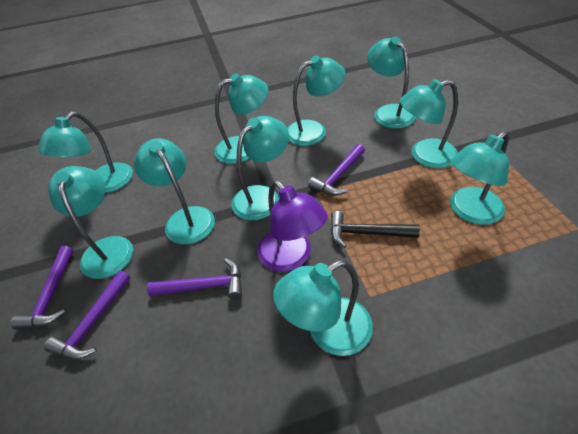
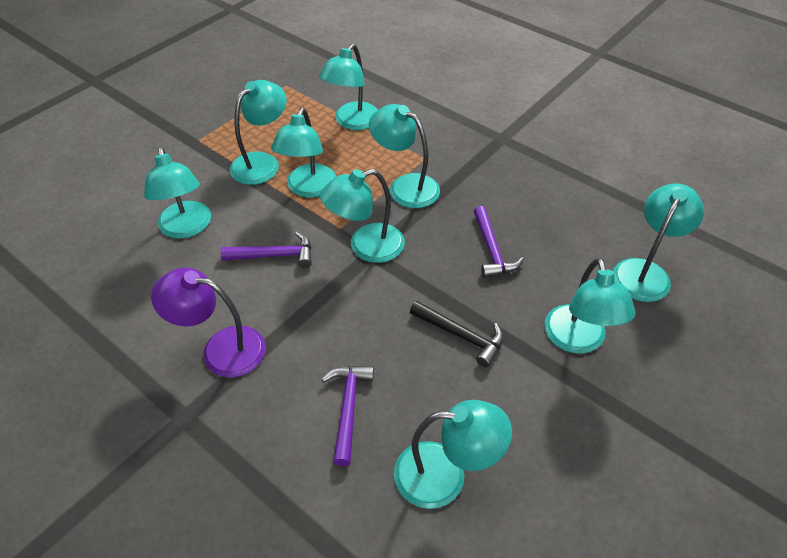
purple hammer: [11,246,74,329] [44,271,130,360] [147,259,242,299] [308,144,365,196] = 4 -> [221,231,312,268] [321,366,374,466] [474,206,524,278] = 3
turquoise lamp: [38,112,133,193] [48,166,133,279] [134,138,215,244] [214,73,268,164] [231,116,289,220] [273,260,373,356] [287,56,345,146] [367,37,416,129] [400,79,458,168] [450,131,509,225] = 10 -> [144,146,211,239] [230,80,287,185] [271,108,336,198] [319,44,378,130] [320,169,405,263] [369,104,440,208] [394,400,512,509] [544,258,636,354] [613,183,704,302] = 9

